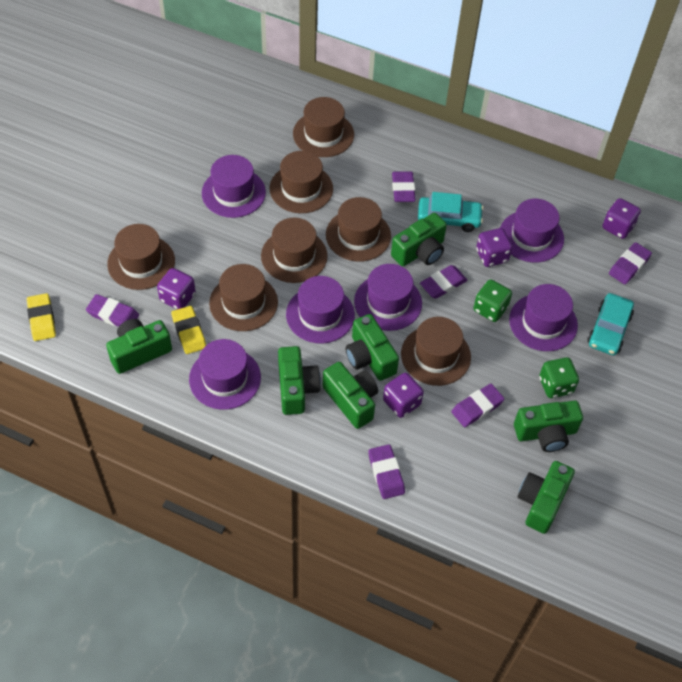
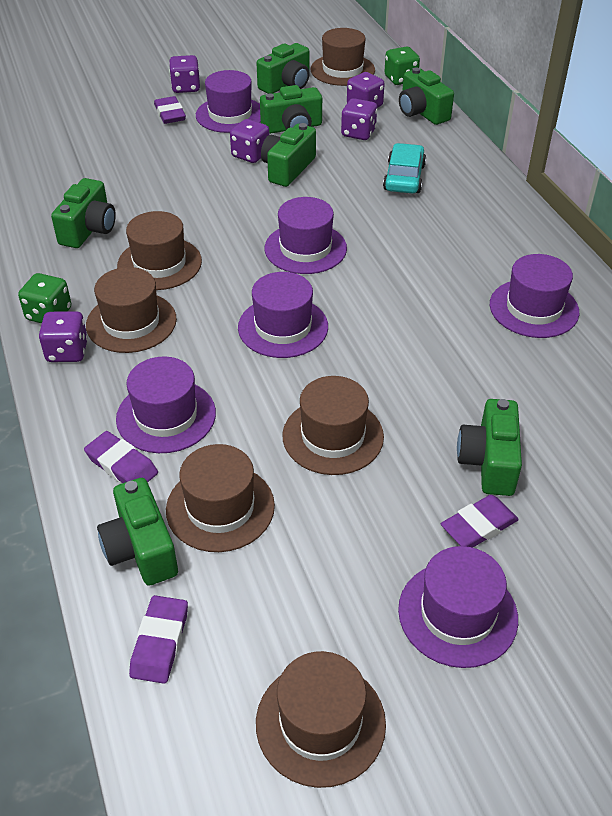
brown hat: [107,224,175,290] [209,264,278,331] [261,218,328,283] [270,151,333,213] [293,97,354,157] [326,197,391,262] [401,317,471,386] = 7 -> [86,267,177,353] [117,211,202,290] [166,444,275,552] [256,651,386,788] [282,376,384,475] [311,28,375,86] = 6
purple dice: [157,268,196,309] [383,373,424,418] [476,228,512,267] [602,198,641,239] = 4 -> [39,311,88,362] [169,55,200,93] [230,119,269,163] [341,98,377,140] [347,72,385,108] = 5
purple eraser: [86,294,139,327] [368,444,405,499] [392,171,416,202] [420,265,468,299] [451,384,504,427] [609,242,652,285] = 6 -> [84,431,158,483] [129,595,188,684] [154,96,186,124] [441,495,519,548] = 4
turquoise car: [418,192,483,232] [587,293,634,355] = 2 -> [383,143,426,194] = 1
yellow eraser: [27,293,56,341] [171,306,206,354] = 2 -> none = 0

